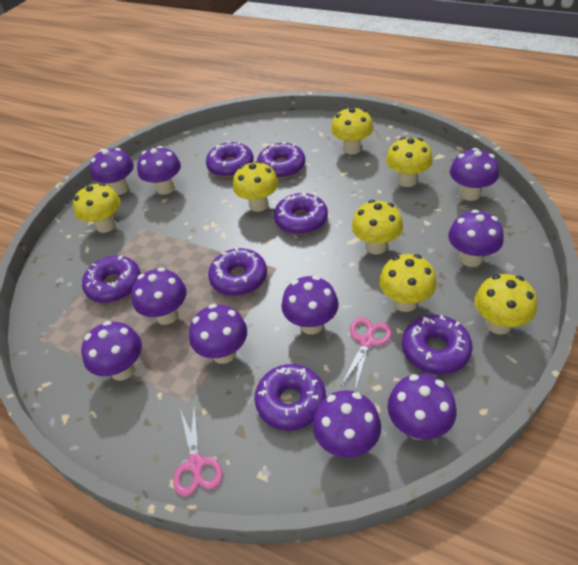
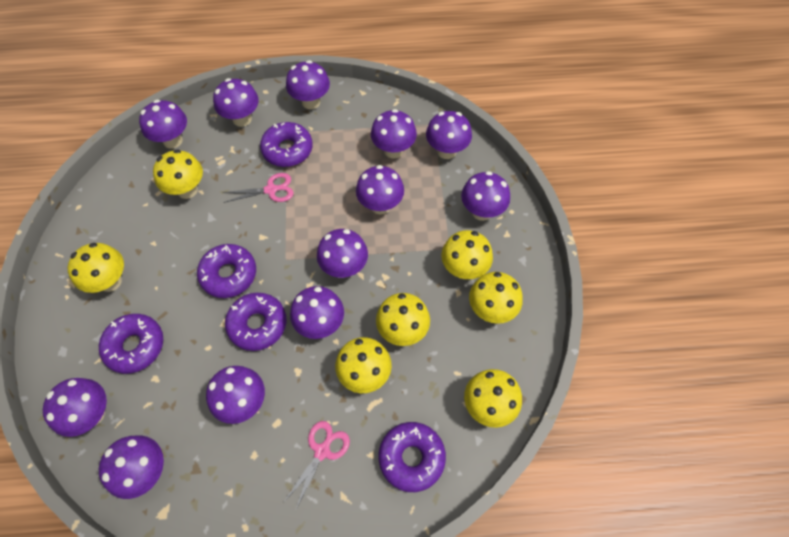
purple donut: [82,255,141,303] [206,141,254,177] [208,247,267,296] [255,364,326,431] [257,141,305,179] [274,192,328,235] [402,315,473,375] = 7 -> [99,314,163,374] [197,244,256,298] [225,293,287,351] [260,122,312,167] [378,422,446,492] = 5
purple mushroom: [81,321,142,381] [90,148,134,195] [131,267,187,325] [137,146,181,195] [189,304,247,364] [281,276,339,334] [313,390,381,458] [387,374,456,440] [448,210,504,267] [450,148,499,201] = 10 -> [43,378,107,437] [99,435,164,499] [139,100,187,149] [206,366,265,424] [213,78,259,127] [286,60,330,109] [290,286,344,339] [317,229,368,278] [356,165,404,215] [371,109,417,159] [426,111,472,159] [461,171,510,221] = 12

